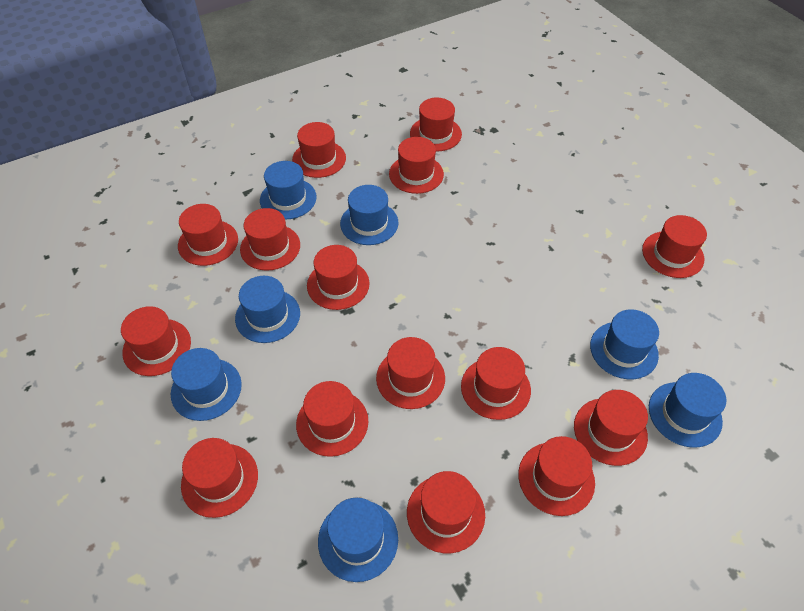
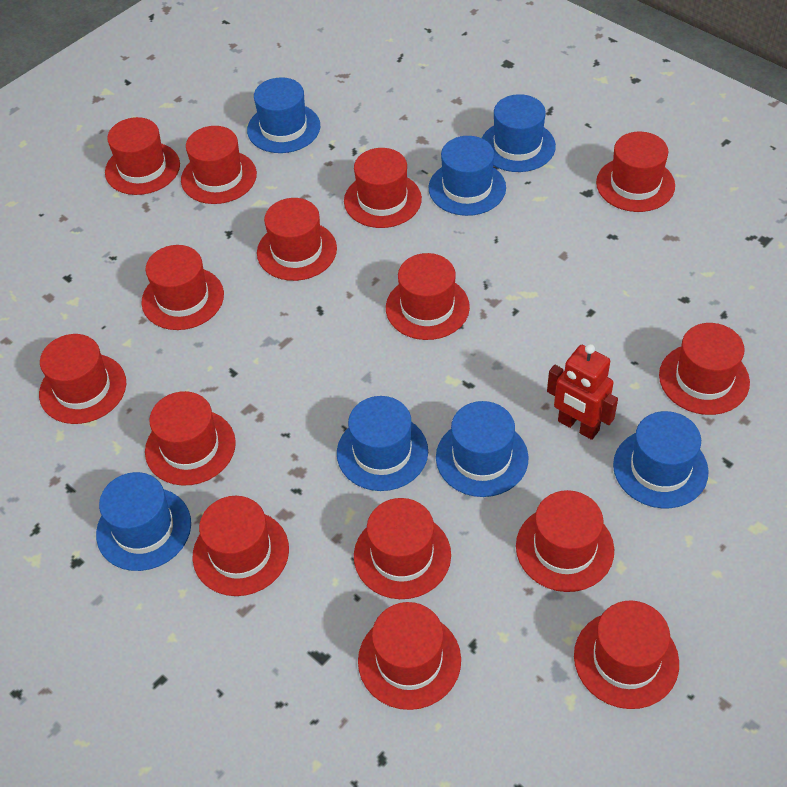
red robot: none = 0 -> [547,344,618,440] = 1

